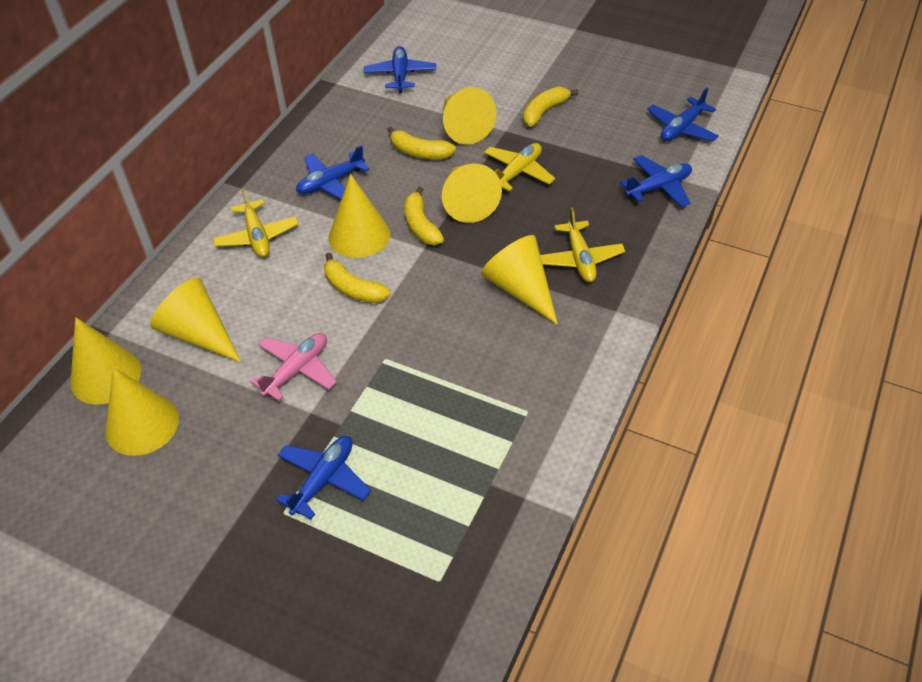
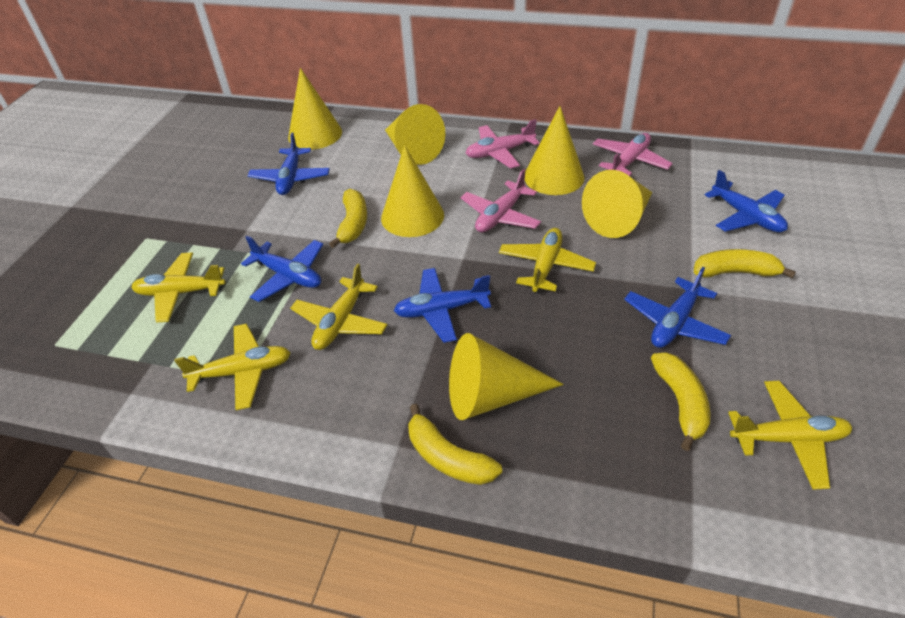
pink plane: [250,333,337,401] = 1 -> [461,169,541,232] [466,119,540,168] [593,133,673,176] = 3
yellow cone: [70,317,141,405] [105,367,179,456] [150,278,241,362] [329,174,390,258] [442,164,502,223] [443,87,496,145] [481,235,558,325] = 7 -> [288,68,342,150] [381,145,444,237] [385,104,445,165] [449,333,564,420] [524,106,585,195] [582,170,652,238] = 6
yellow plane: [213,188,299,257] [484,143,555,192] [540,207,625,282] = 3 -> [131,253,225,322] [174,324,291,410] [290,263,388,350] [499,228,596,293] [728,381,852,490] = 5

